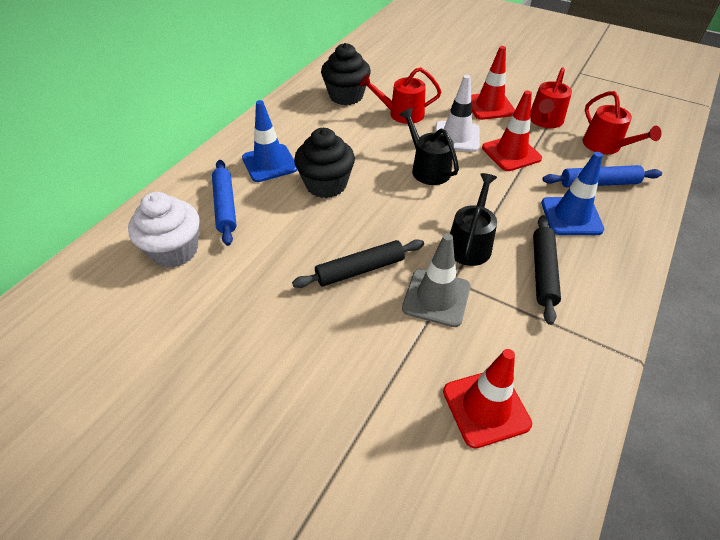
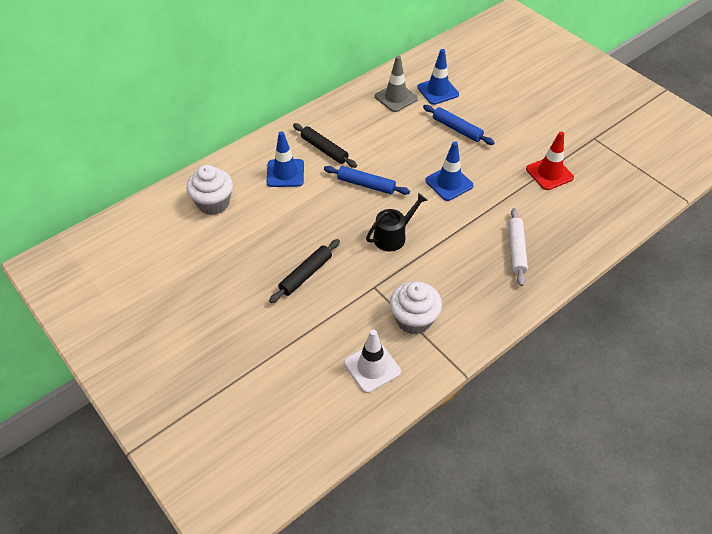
black cupcake: [294,128,355,198] [321,43,371,105] = 2 -> none = 0
black watering can: [399,108,459,185] [450,173,497,266] = 2 -> [366,193,428,252] = 1
blue traffic cone: [242,100,297,182] [541,152,605,235] = 2 -> [266,131,304,187] [417,49,459,105] [425,141,473,201] = 3
red traffic cone: [443,349,532,448] [471,46,515,120] [482,90,542,171] = 3 -> [526,132,574,190] = 1
red watering can: [360,67,441,124] [530,67,572,128] [583,91,661,154] = 3 -> none = 0
white cupcake: [128,192,200,268] = 1 -> [187,165,233,215] [390,281,442,335] = 2
white rolling pin: none = 0 -> [508,208,528,286] = 1

